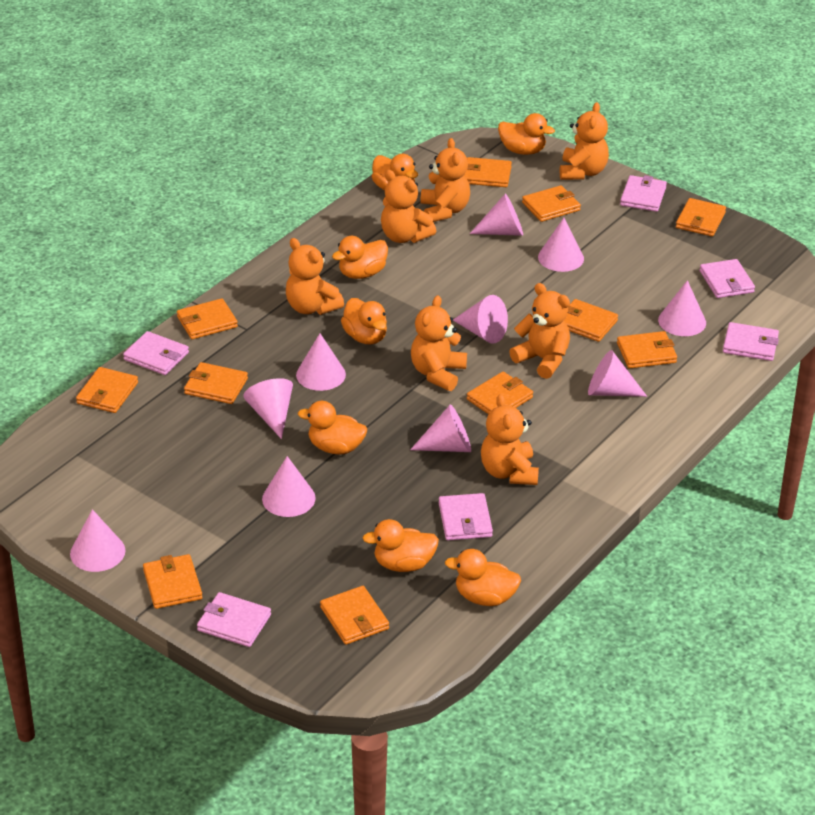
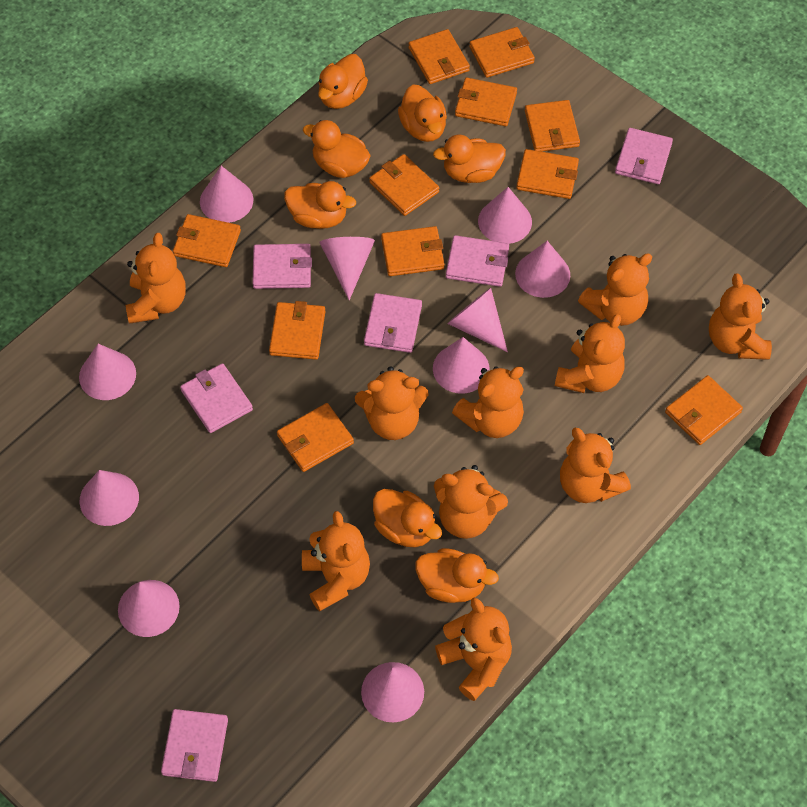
orange teddy bear: [286,238,344,315] [381,170,436,243] [411,295,467,391] [420,138,470,222] [481,394,539,485] [509,283,570,379] [560,102,609,180] = 7 -> [126,233,186,324] [302,511,370,612] [355,366,429,440] [434,465,508,539] [435,598,512,701] [452,366,524,438] [555,314,625,393] [560,428,631,503] [578,253,652,326] [709,273,772,360] = 10

